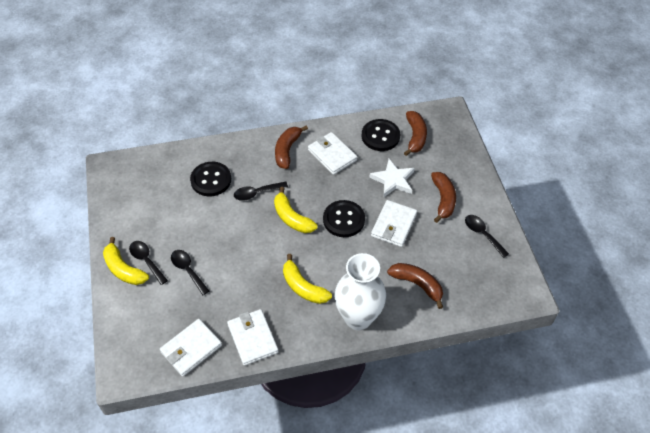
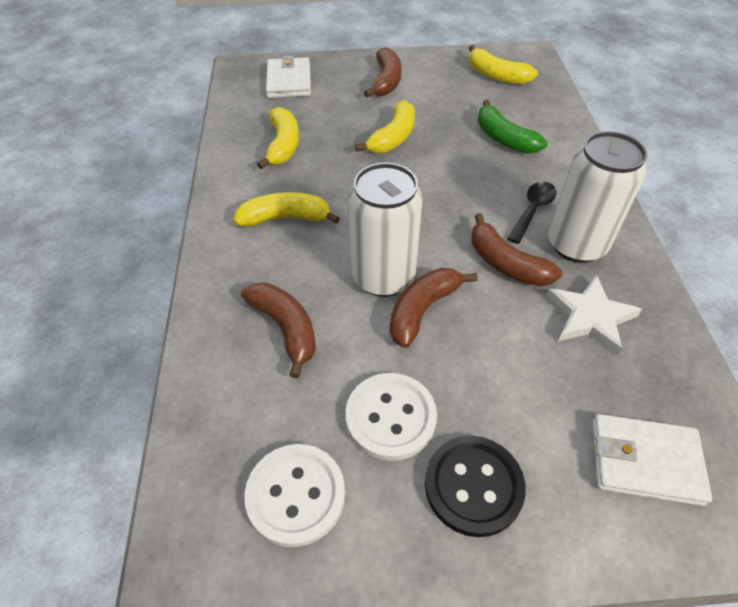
black button: [190,162,231,196] [323,200,365,237] [362,119,400,151] = 3 -> [425,436,526,537] = 1
black spoon: [129,241,168,285] [171,250,209,295] [234,182,288,201] [465,215,509,258] = 4 -> [507,182,556,244] = 1
green banana: none = 0 -> [478,100,548,154] = 1
white button: none = 0 -> [244,444,345,547] [346,373,437,461] = 2
white can: none = 0 -> [348,163,423,297] [548,131,648,263] = 2
white vase: [334,253,386,330] = 1 -> none = 0
white wallet: [160,319,222,376] [227,309,278,366] [308,132,357,175] [371,200,417,247] = 4 -> [266,55,311,98] [592,414,712,506] = 2
yellow banana: [103,237,149,285] [274,187,317,233] [283,254,332,304] = 3 -> [233,192,340,227] [257,107,299,169] [355,100,415,153] [469,45,538,84] = 4

